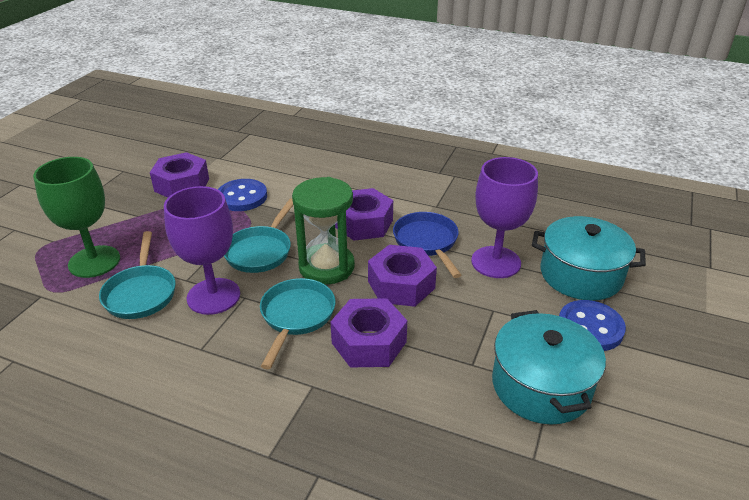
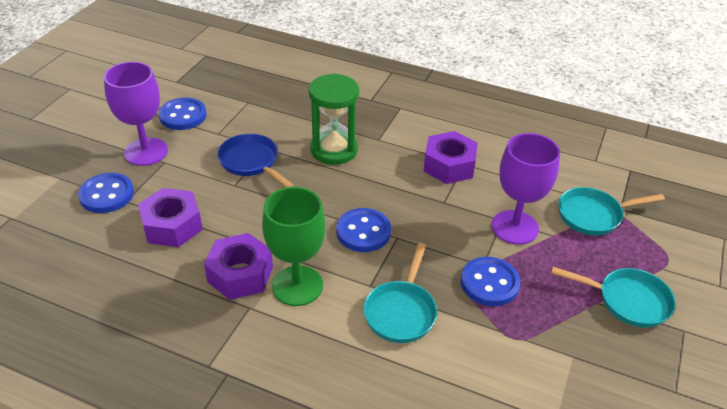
blue button: [218,179,267,211] [559,300,626,351] = 2 -> [78,173,134,213] [159,97,206,130] [336,208,391,252] [461,257,520,306] = 4
purple nut: [150,152,209,198] [331,298,407,367] [335,188,393,241] [368,245,437,307] = 4 -> [138,188,203,247] [204,233,273,300] [424,131,478,184] = 3
turquoise pot: [492,310,606,425] [532,216,646,301] = 2 -> none = 0

